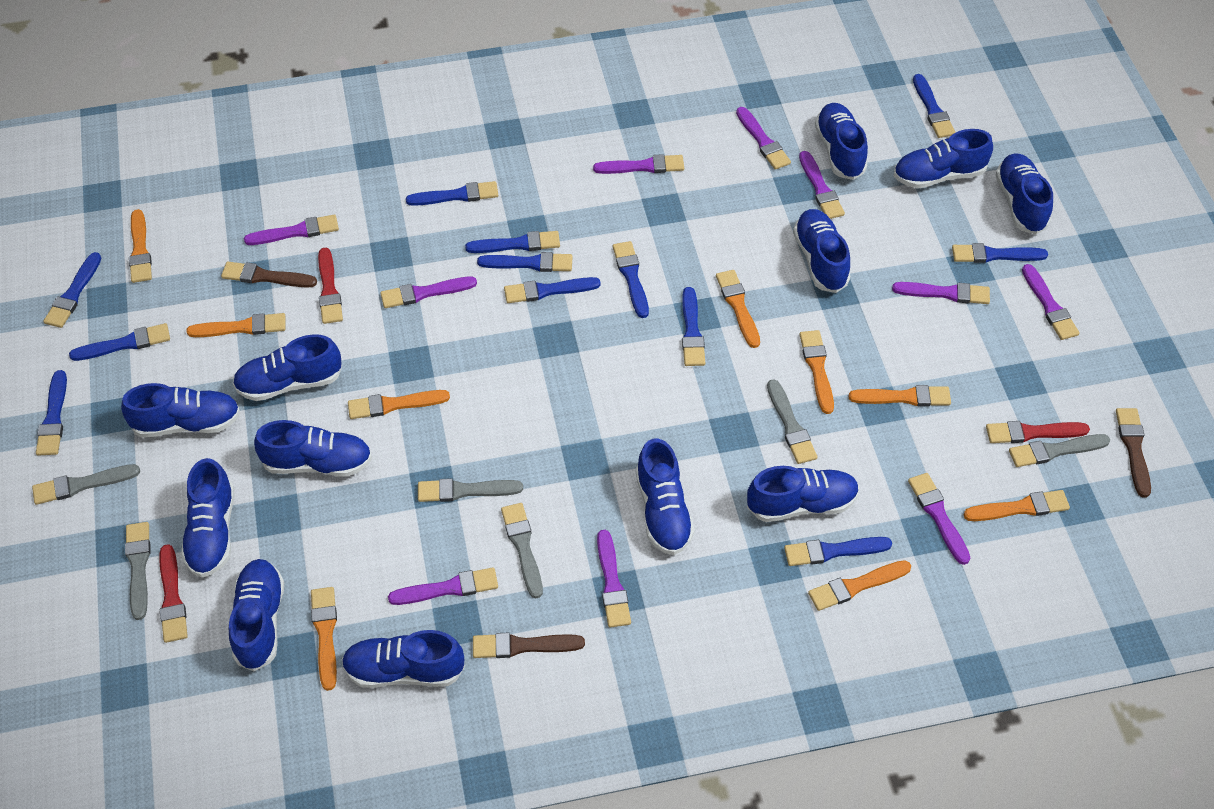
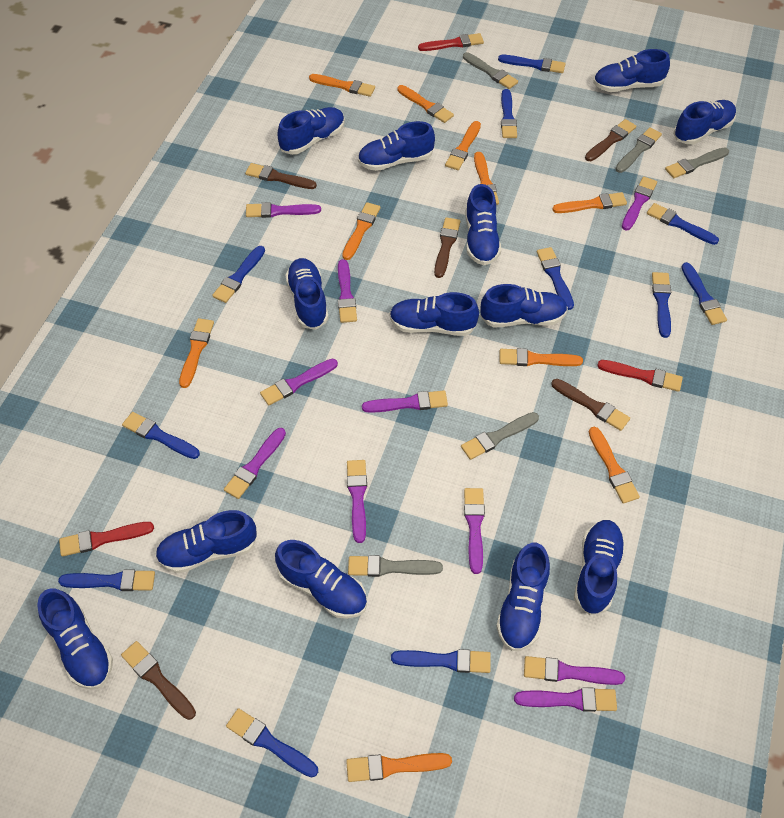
blue brush: [36,370,67,456] [43,252,101,328] [69,323,170,361] [406,181,498,206] [465,231,560,253] [477,252,573,272] [504,277,601,303] [613,241,649,318] [682,287,705,366] [784,537,892,566] [913,74,956,138] [952,243,1048,263] = 12 -> [58,570,155,591] [122,412,200,459] [212,246,265,303] [226,708,318,777] [391,649,491,673] [498,55,565,73] [501,89,517,138] [537,247,574,310] [647,203,719,245] [652,272,671,338] [682,262,727,325] = 11
blue shoe: [121,383,240,438] [181,458,234,578] [229,559,284,671] [233,334,342,401] [254,420,372,477] [342,630,465,688] [636,438,695,555] [747,466,859,522] [793,209,850,293] [815,103,868,180] [893,129,993,189] [995,153,1053,234] = 12 -> [37,588,113,690] [155,510,257,573] [275,540,367,619] [278,107,345,155] [285,258,328,330] [358,121,435,171] [389,292,479,336] [465,184,501,265] [480,284,568,328] [496,543,550,651] [574,520,626,615] [593,49,670,92] [673,100,736,145] = 13
brown brush: [221,262,317,287] [473,632,585,658] [1116,408,1151,498] = 3 -> [121,641,196,720] [245,163,317,189] [434,217,461,278] [551,379,630,431] [585,119,636,161] = 5
grey brush: [32,464,140,505] [125,522,151,620] [418,478,523,502] [501,503,543,599] [767,379,817,464] [1009,434,1110,467] = 6 -> [348,555,443,577] [461,412,539,460] [463,52,518,89] [615,127,662,173] [665,147,729,178] = 5
orange brush: [129,209,152,283] [186,313,286,337] [311,587,337,691] [348,390,450,419] [716,270,760,348] [799,330,834,414] [808,560,911,611] [849,385,951,406] [963,490,1070,521] = 9 -> [179,318,214,388] [309,74,375,97] [342,202,381,260] [346,753,452,782] [397,85,454,123] [445,121,481,170] [474,152,499,205] [500,348,583,366] [552,192,627,213] [589,427,640,504] = 10

